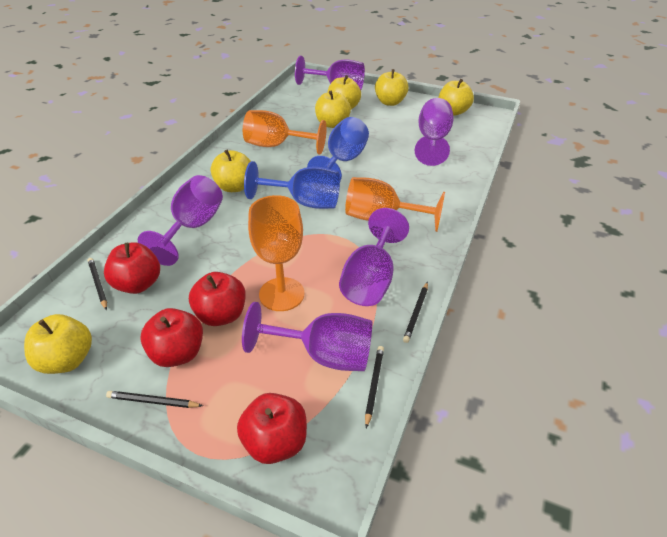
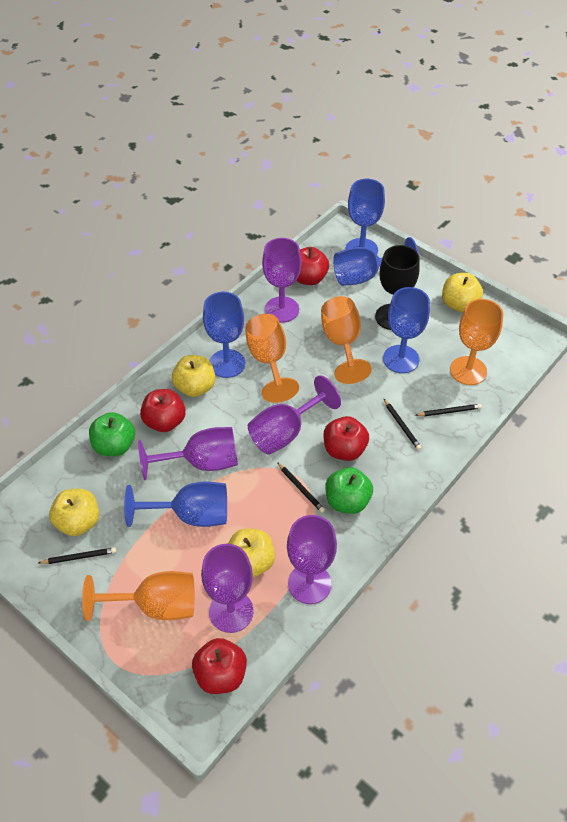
black goblet: none = 0 -> [375,245,420,330] = 1
blue goblet: [244,161,340,209] [307,117,369,181] = 2 -> [124,482,227,527] [203,292,245,378] [333,237,419,286] [346,179,385,255] [383,287,430,373] = 5
green apple: none = 0 -> [89,412,135,456] [325,467,373,514] = 2
orange goblet: [243,110,327,154] [248,195,304,311] [345,177,445,232] = 3 -> [82,571,195,621] [245,314,299,403] [321,296,372,384] [450,299,503,385] = 4
yellow apple: [24,314,92,374] [211,150,251,192] [315,91,351,128] [328,75,361,109] [375,69,409,106] [438,79,474,116] = 6 -> [49,489,99,536] [172,355,215,397] [228,529,275,577] [442,273,483,312] = 4

